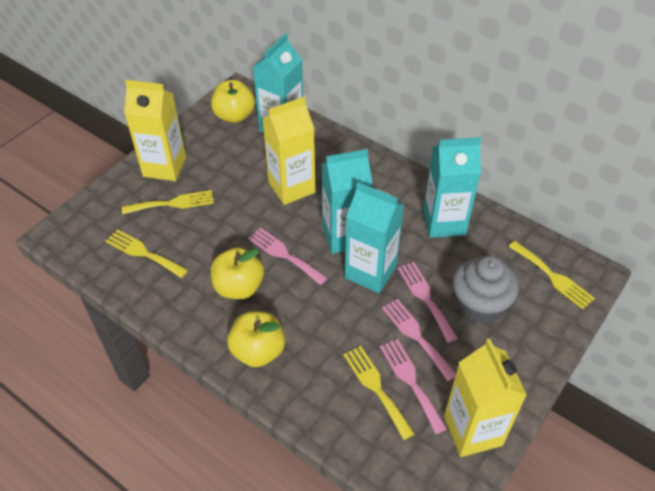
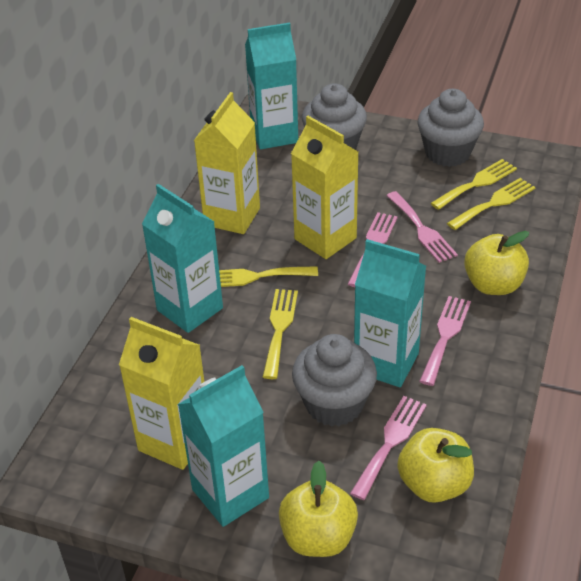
grey cupcake: [453,256,519,324] = 1 -> [292,334,377,427] [302,83,367,150] [417,89,484,167] = 3

